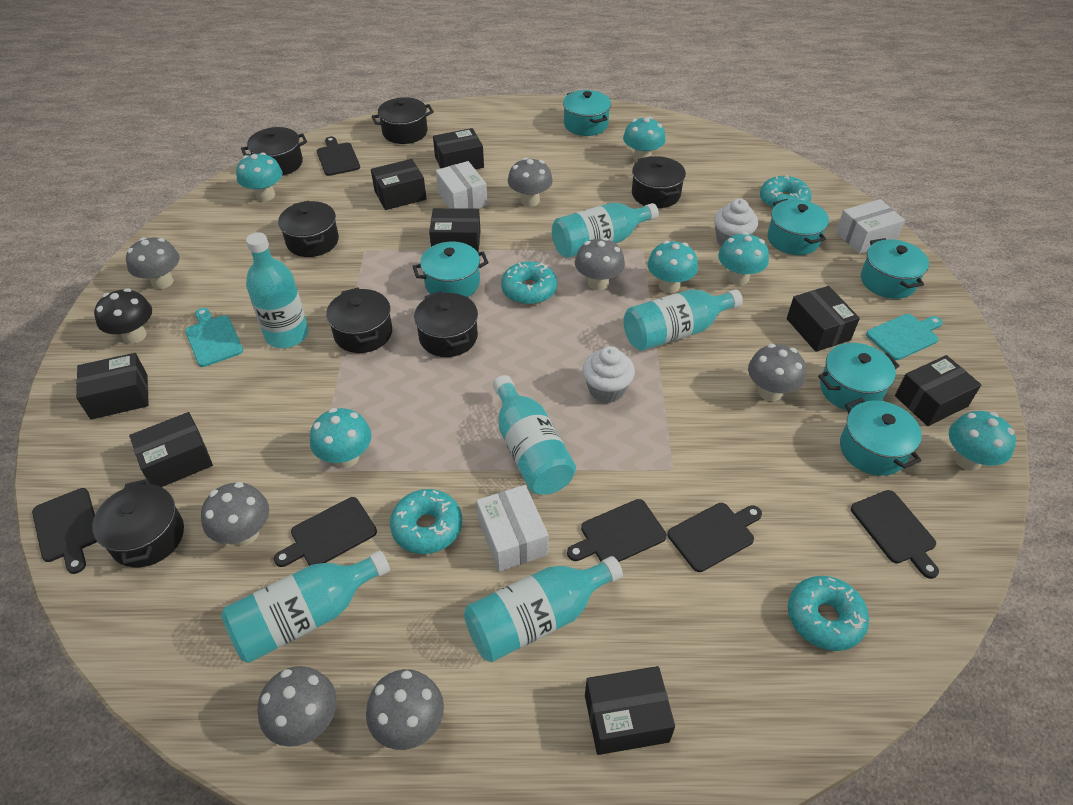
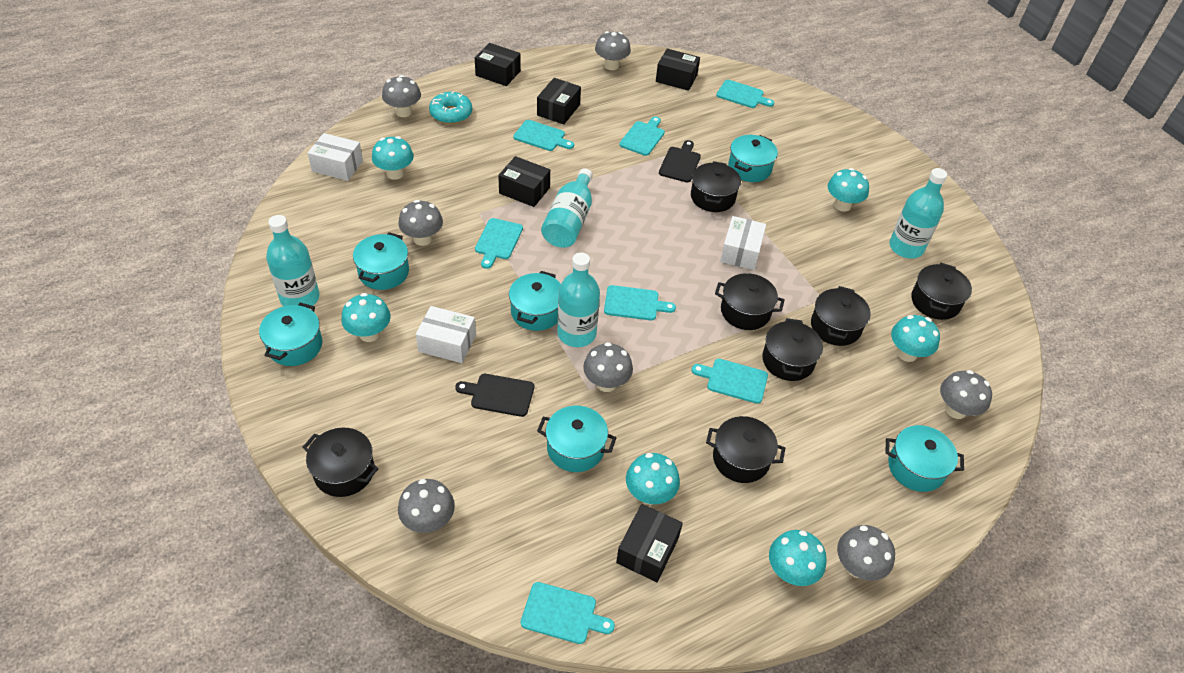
black box: [76,353,149,420] [129,412,213,487] [371,159,426,210] [429,208,481,252] [433,128,484,169] [585,666,675,755] [787,286,860,352] [895,355,981,426] = 8 -> [475,43,521,86] [498,156,550,207] [537,78,581,124] [616,504,683,582] [656,49,700,91] = 5
black cutting board: [32,488,97,574] [274,497,377,567] [317,136,360,176] [567,499,667,562] [668,503,762,572] [851,490,939,579] = 6 -> [455,374,534,417] [659,140,701,182] = 2
black mushroom: [94,288,152,344] = 1 -> none = 0
turquoise bottle: [221,550,390,663] [246,232,309,348] [464,556,623,662] [493,375,576,495] [552,203,659,258] [624,289,743,351] = 6 -> [266,215,320,307] [541,168,593,248] [558,253,600,347] [889,168,947,258] = 4
turquoise cutting board: [185,308,243,367] [866,314,943,360] = 2 -> [475,218,523,269] [513,120,574,151] [521,582,615,644] [604,285,676,320] [619,117,665,156] [692,359,768,404] [716,80,774,108] = 7
turquoise donut: [390,489,462,554] [501,261,557,305] [760,175,812,209] [788,576,869,651] = 4 -> [429,92,472,124] = 1
white cupcake: [583,346,635,403] [714,199,758,246] = 2 -> none = 0

